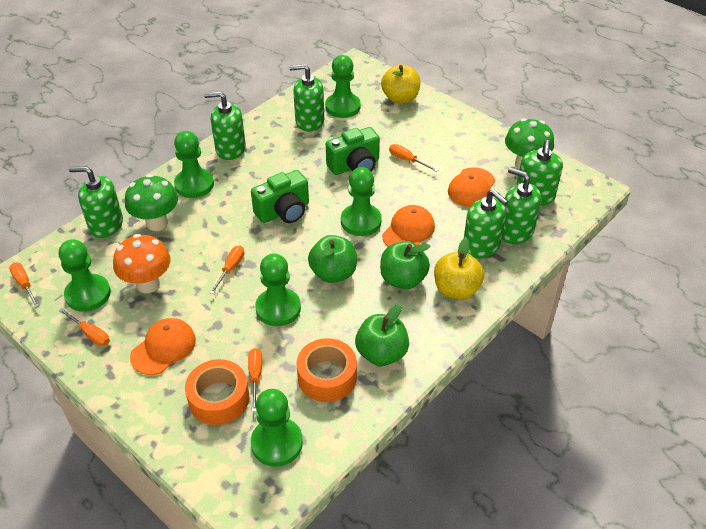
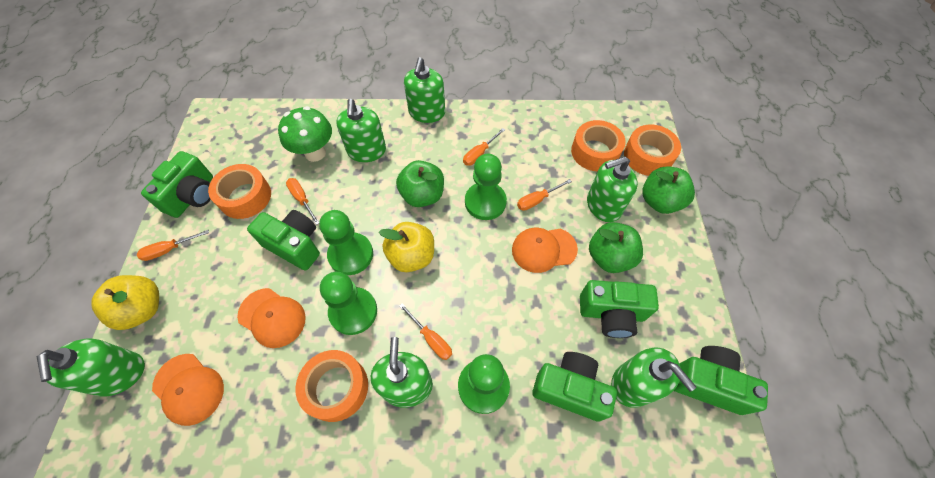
green camera: [251,170,309,223] [326,127,380,175] = 2 -> [141,151,213,218] [247,210,320,271] [532,352,617,422] [580,280,659,338] [674,346,768,415] = 5
green mushroom: [125,174,178,231] [505,118,554,170] = 2 -> [278,106,332,162] = 1
green pawn: [59,239,111,312] [174,131,214,198] [251,389,303,467] [255,253,301,326] [325,55,361,118] [341,167,382,236] = 6 -> [319,210,373,275] [320,272,377,335] [458,354,510,414] [465,154,507,220] = 4
orange mushroom: [113,234,171,293] = 1 -> none = 0
orange tape: [185,359,249,425] [296,338,357,402] = 2 -> [208,164,271,219] [296,350,368,422] [571,120,626,171] [624,125,681,176] = 4

